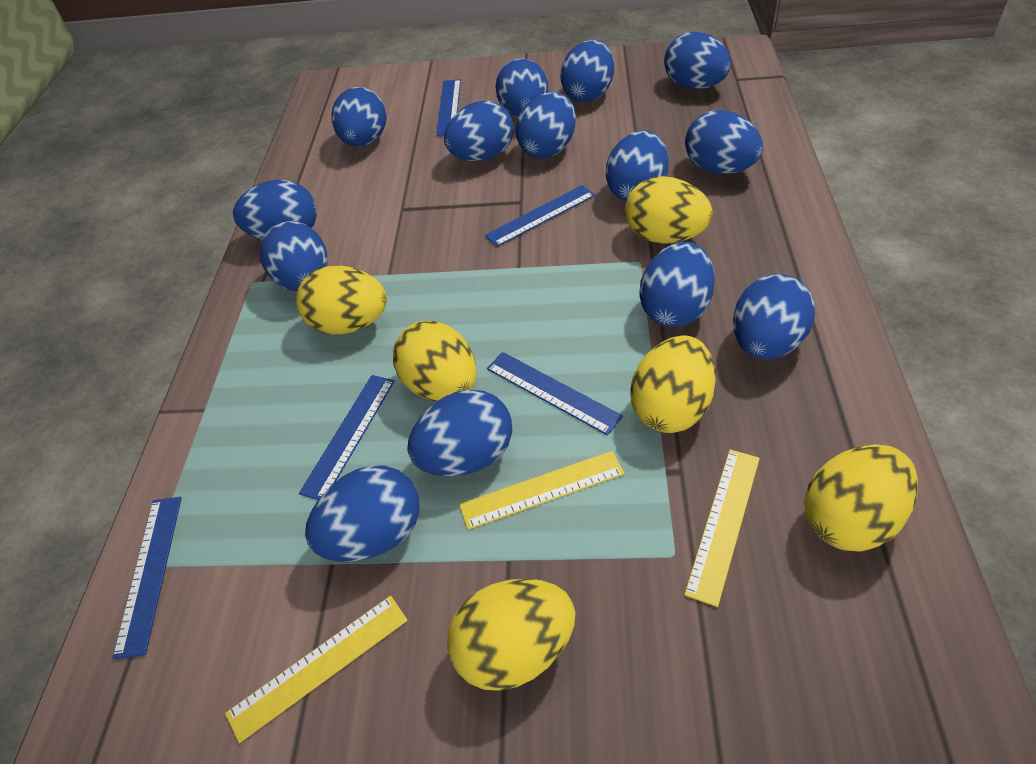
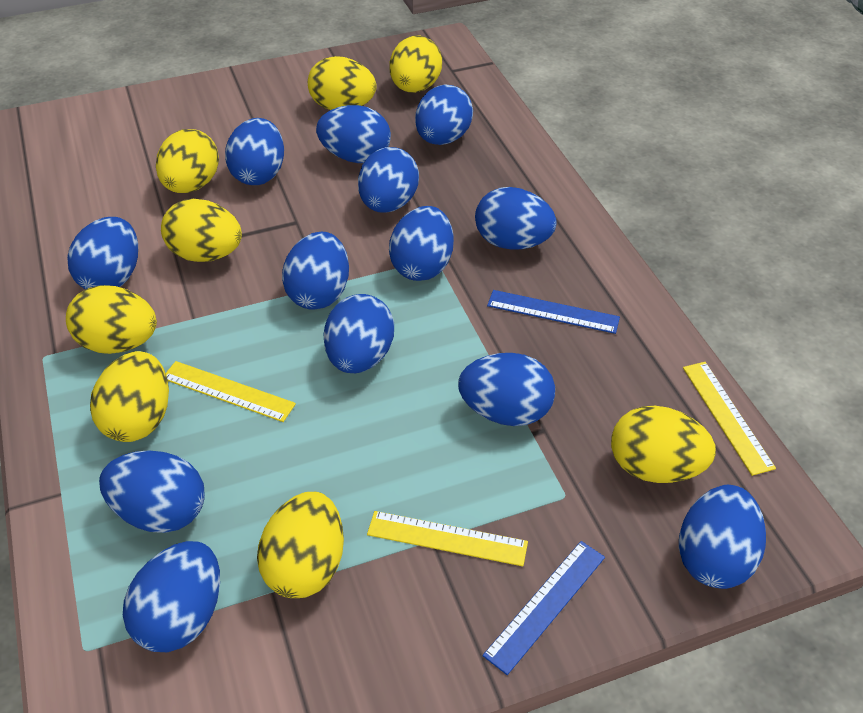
blue egg: [233,180,317,239] [259,221,328,292] [305,465,420,562] [332,87,387,147] [407,389,512,477] [444,101,514,161] [496,58,548,117] [516,92,576,159] [560,40,614,102] [606,130,669,201] [640,242,715,327] [664,32,731,89] [685,110,763,174] [733,274,815,360] = 14 -> [67,217,138,289] [99,450,205,533] [123,541,220,652] [225,118,284,185] [282,232,349,310] [316,105,391,163] [324,294,394,373] [358,147,419,213] [389,206,454,281] [415,85,473,145] [458,353,555,426] [475,187,557,250] [679,485,766,589] = 13
blue ruler: [113,497,182,659] [299,375,395,500] [436,79,461,136] [485,185,595,247] [487,352,623,436] = 5 -> [482,541,605,675] [487,290,620,334] = 2
yellow egg: [296,266,387,335] [393,321,477,402] [447,579,576,691] [625,176,713,244] [630,336,716,433] [804,444,918,552] = 6 -> [66,285,157,354] [90,351,169,442] [156,129,219,193] [161,199,242,262] [257,492,344,598] [308,56,377,110] [389,36,442,93] [611,406,716,483] = 8

